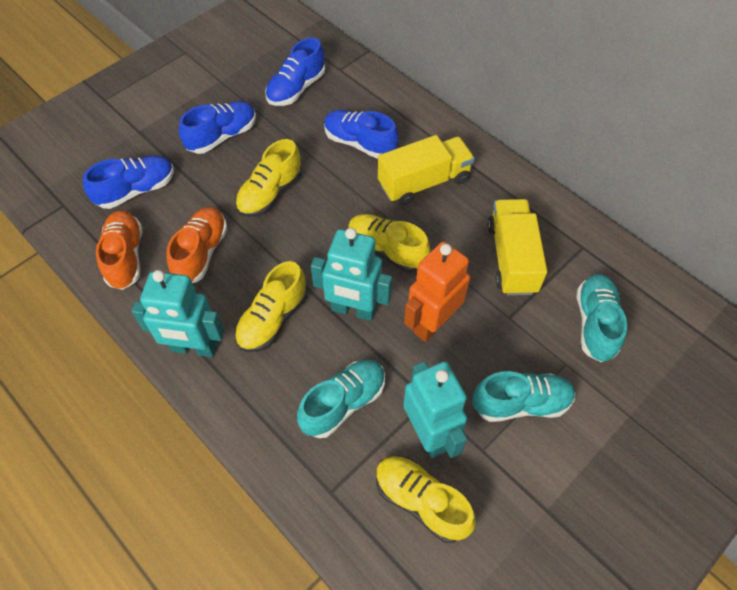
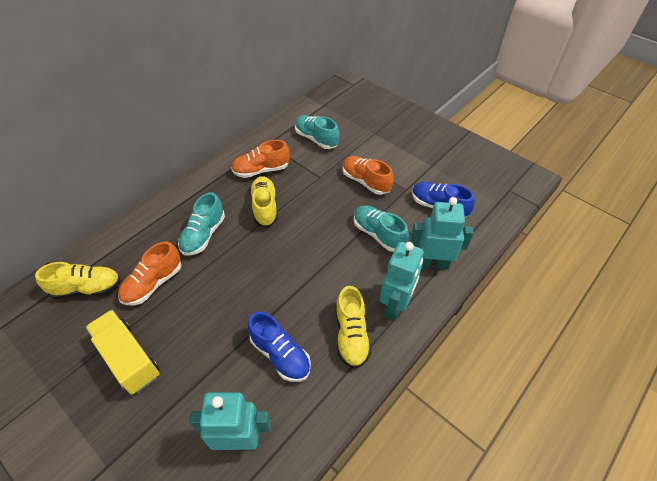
blue shoe: [83,156,174,209] [179,101,256,154] [265,38,325,106] [324,110,399,159] = 4 -> [248,311,311,382] [412,182,475,217] = 2
orange robot: [404,241,470,342] = 1 -> none = 0
orange shoe: [96,210,142,290] [167,207,228,283] = 2 -> [118,242,181,305] [231,140,290,178] [342,156,393,195] = 3
yellow shoe: [234,261,307,352] [235,139,302,217] [348,214,431,273] [376,456,476,543] = 4 -> [35,262,121,299] [250,176,278,227] [336,286,371,369] = 3
yellow truck: [378,135,475,205] [487,199,547,296] = 2 -> [86,310,160,395] = 1

